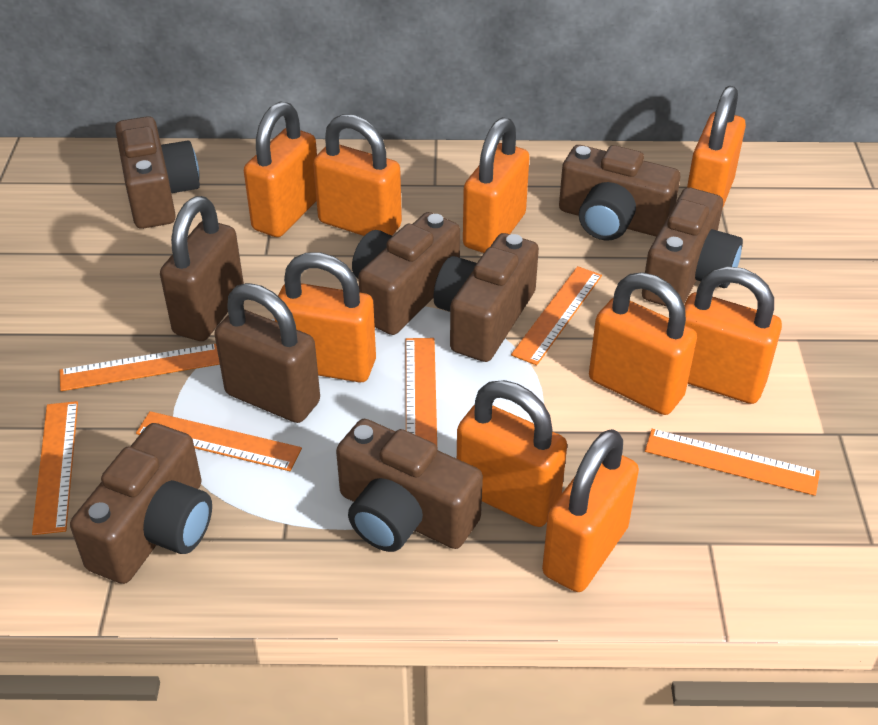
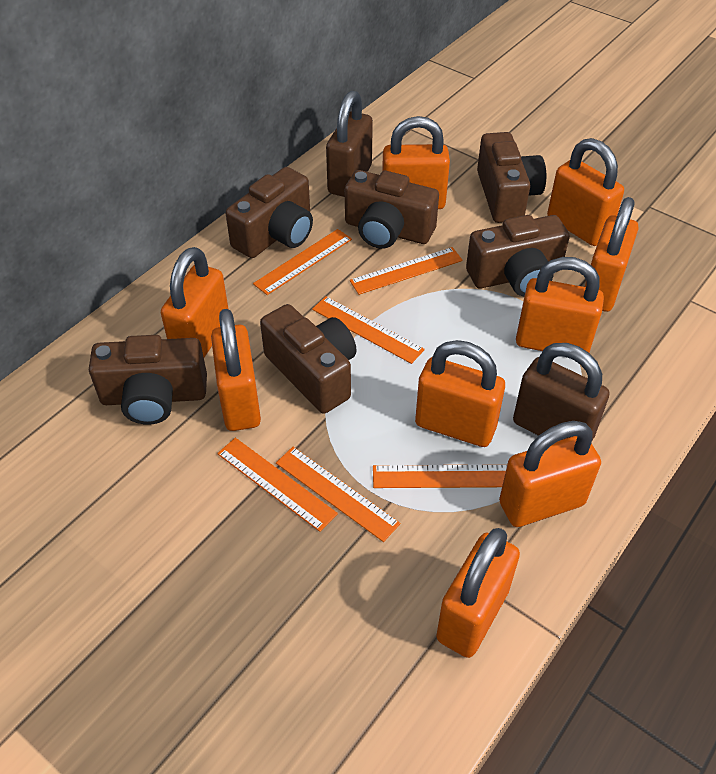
brown camera: [70,423,212,584] [115,116,200,229] [336,419,483,552] [352,212,460,335] [433,233,539,362] [559,145,680,241] [642,187,743,307] = 7 -> [89,335,207,425] [226,167,313,258] [260,304,357,413] [345,170,439,249] [466,215,570,296] [477,132,546,223] = 6

